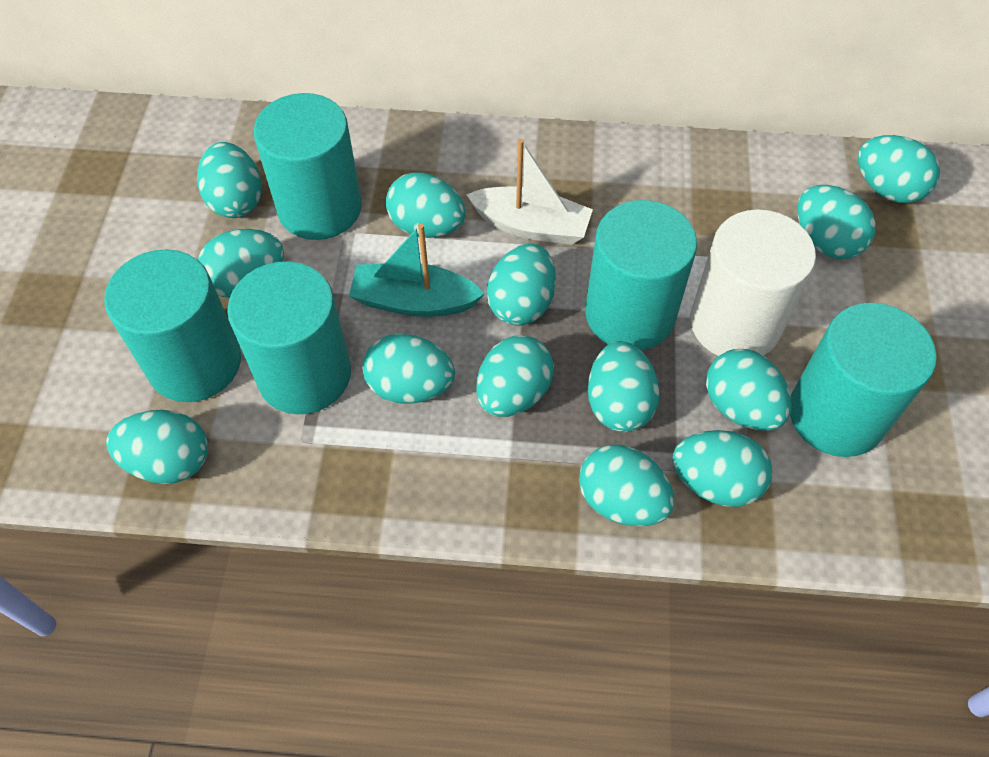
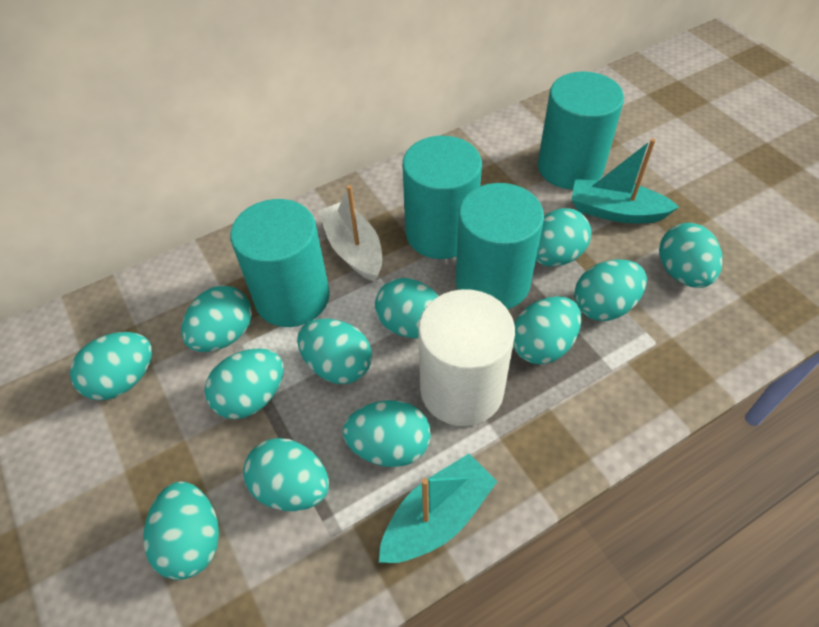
turquoise boat: [349,224,485,317] = 1 -> [379,454,498,563] [571,139,679,223] = 2
turquoise cylinder: [104,249,241,402] [227,261,351,414] [254,93,362,240] [585,200,697,350] [790,303,937,457] = 5 -> [230,199,330,327] [402,136,482,259] [456,183,544,309] [538,72,624,190] = 4
turquoise egg: [106,410,208,484] [197,142,262,218] [197,229,284,298] [362,334,455,404] [386,172,466,238] [476,335,554,417] [487,243,556,326] [579,445,675,526] [588,341,660,432] [672,430,772,507] [706,349,792,431] [797,185,876,259] [858,135,940,203] = 13 -> [70,332,152,400] [143,481,219,580] [181,285,252,352] [205,348,284,419] [243,438,329,511] [297,319,372,384] [343,400,431,467] [375,278,439,338] [513,296,581,364] [536,208,591,266] [574,259,647,321] [659,223,723,288] = 12

